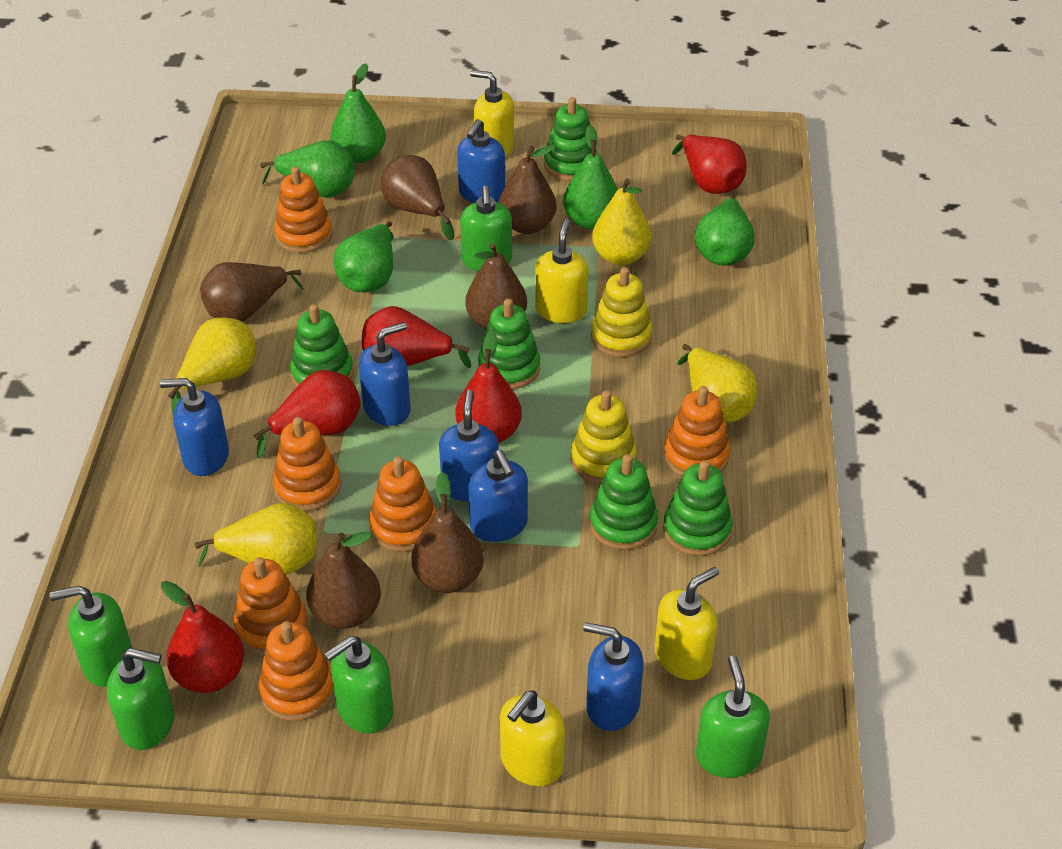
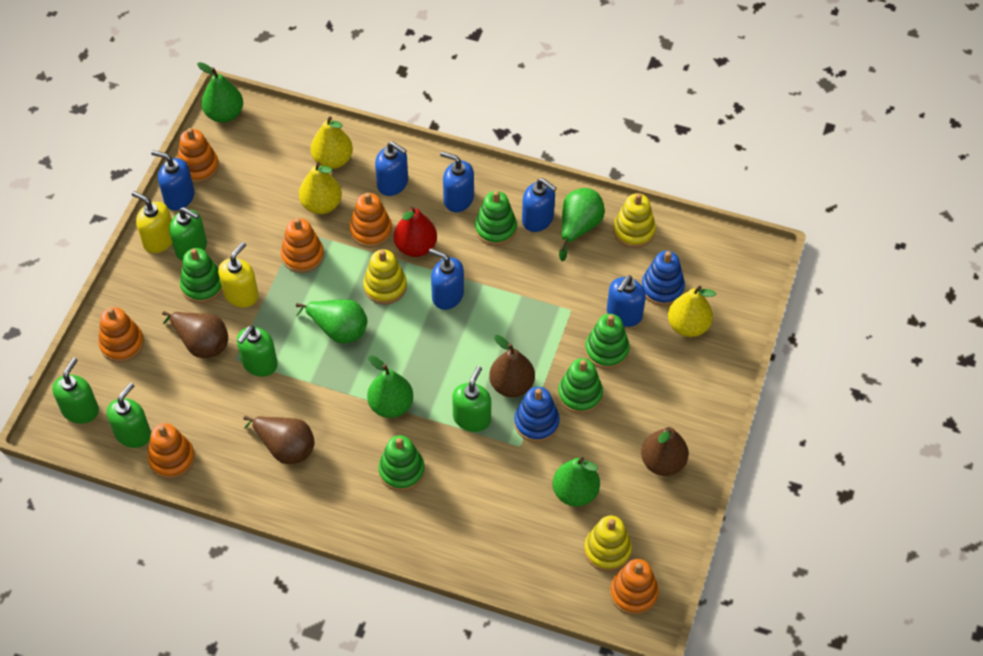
blue stacking toy: none = 0 -> [514,387,560,442] [641,251,685,306] = 2
brown pear: [200,262,303,322] [306,532,381,629] [381,155,454,240] [411,472,484,593] [465,243,527,330] [499,145,557,234] = 6 -> [162,311,228,358] [243,416,315,464] [489,335,535,397] [641,427,689,476] = 4
red pear: [161,581,244,693] [253,370,361,458] [362,306,471,368] [456,331,522,443] [672,134,747,194] = 5 -> [394,206,437,257] = 1
yellow pear: [168,317,256,414] [195,503,317,575] [592,179,651,265] [678,344,757,422] = 4 -> [299,162,342,214] [310,117,353,169] [668,286,716,337] = 3
yellow soap dispenser: [470,70,514,157] [500,690,565,786] [535,219,588,323] [655,567,719,680] = 4 -> [132,191,172,253] [218,242,259,307] = 2
yellow stacking toy: [571,390,637,484] [591,267,652,357] = 2 -> [363,249,407,304] [584,516,632,572] [613,193,656,248] = 3

